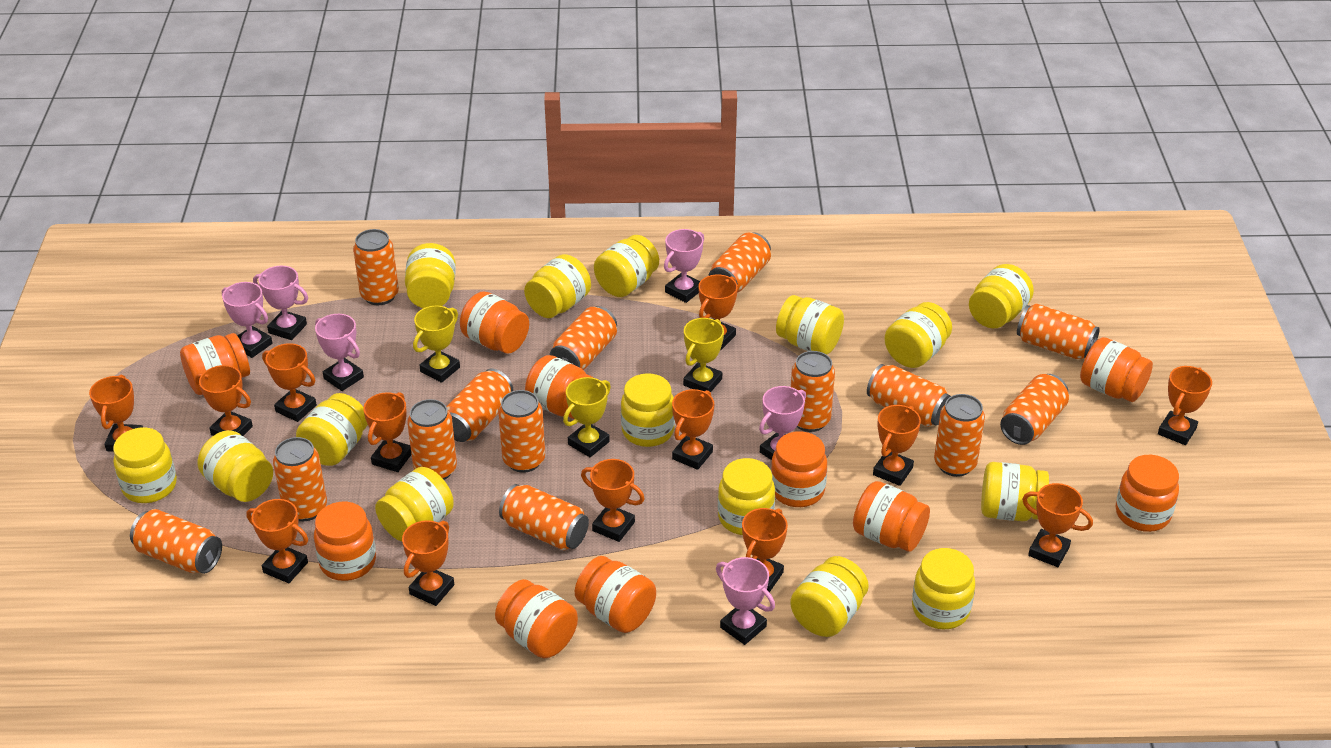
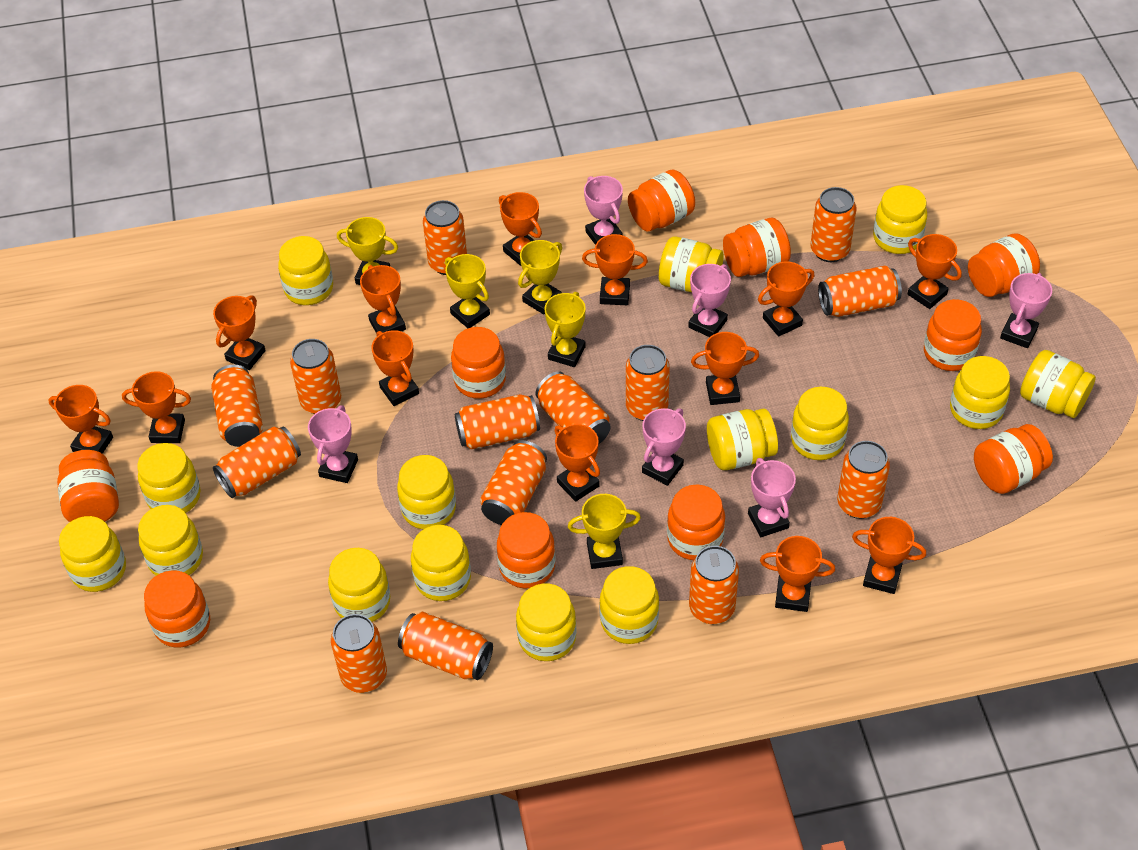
yellow trophy: [413,306,460,383] [563,377,611,457] [683,318,724,392] = 3 -> [337,217,398,285] [445,254,490,328] [518,240,562,315] [544,292,586,367] [568,494,641,569] = 5

